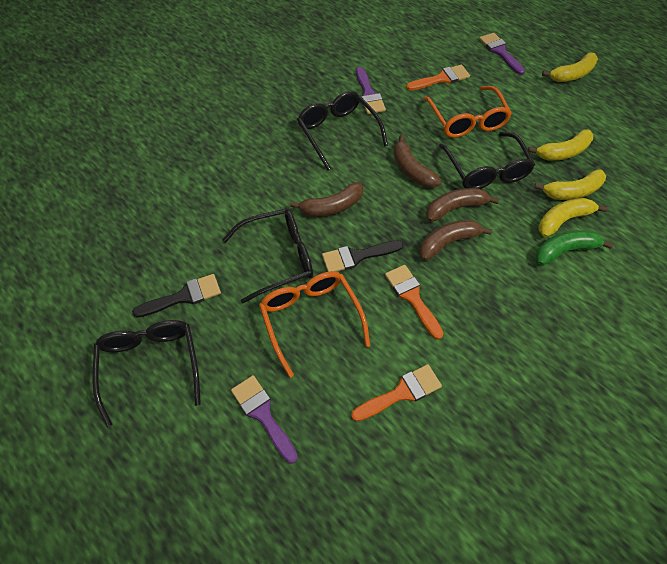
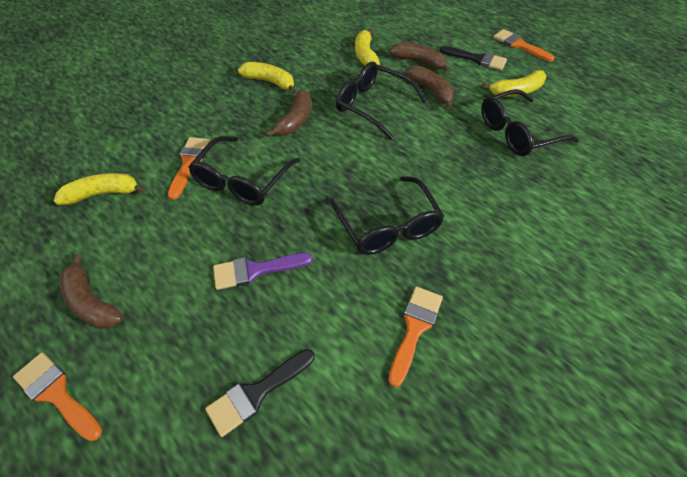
green banana: [535,230,613,265] = 1 -> none = 0
orange brush: [351,364,442,421] [385,265,444,340] [406,65,470,90] = 3 -> [13,353,102,441] [168,137,211,200] [388,286,443,387] [493,29,555,62] = 4
orange glasses: [259,271,370,378] [423,86,512,138] = 2 -> none = 0
purple brush: [231,375,298,464] [356,67,386,114] [479,33,525,75] = 3 -> [213,253,313,290] = 1

